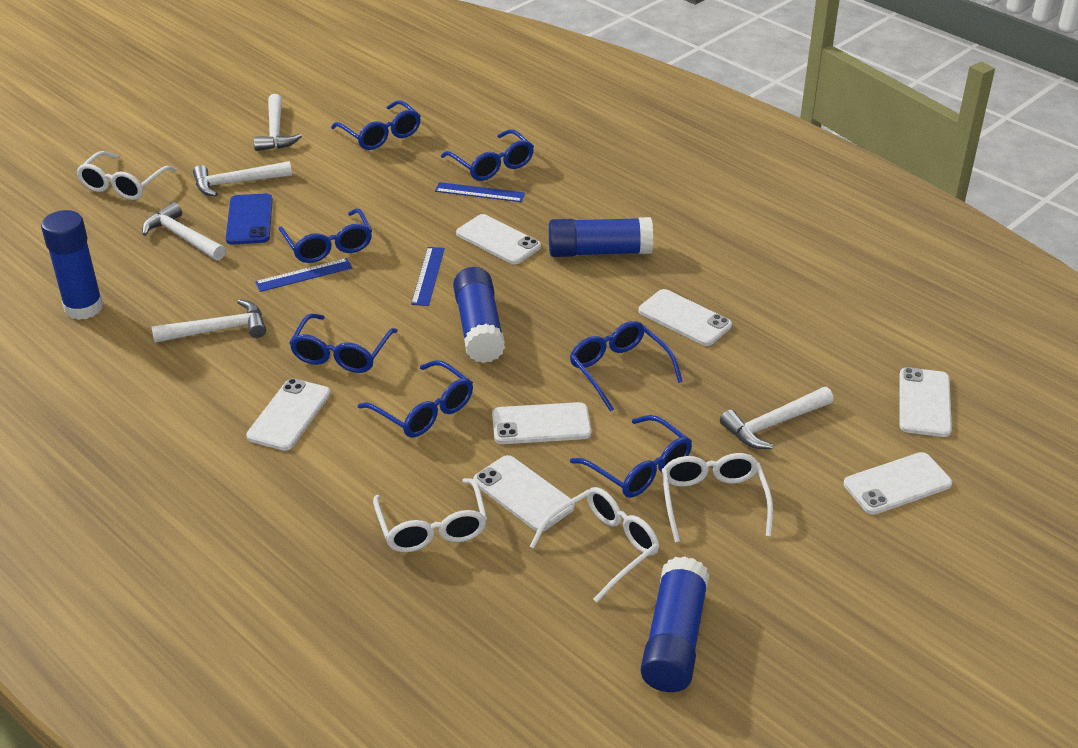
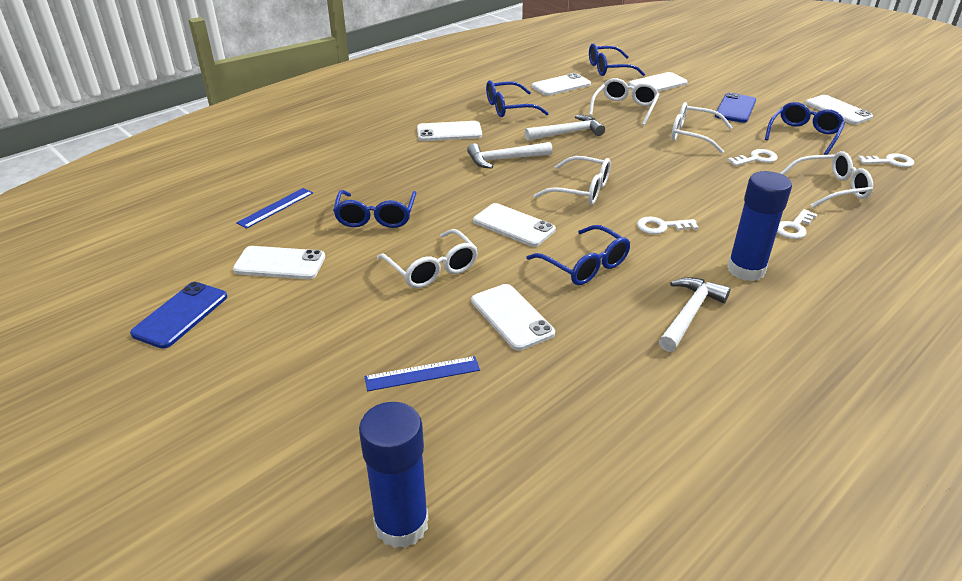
blue glasses: [279,208,372,263] [289,314,398,373] [331,100,421,150] [358,360,473,438] [441,129,534,181] [570,321,683,412] [570,415,692,498] = 7 -> [333,190,416,228] [486,80,549,117] [526,225,630,285] [589,43,645,76] [765,102,845,155] = 5
blue glue stick: [41,210,103,320] [453,267,505,363] [549,217,653,257] [641,556,710,692] = 4 -> [359,402,428,548] [727,171,792,281] = 2
blue phone: [226,194,273,245] = 1 -> [130,282,227,349] [715,92,756,123] = 2
blue ruler: [255,258,352,292] [411,247,445,306] [435,182,525,202] = 3 -> [236,188,313,229] [364,356,480,391] = 2
white glasses: [76,151,177,200] [373,478,487,552] [530,487,659,602] [662,453,773,542] = 4 -> [377,229,478,288] [534,156,611,205] [589,78,660,125] [671,102,733,154] [780,151,873,208] = 5
white hammer: [142,202,226,261] [152,299,266,343] [193,161,292,197] [254,94,302,151] [720,387,834,449] = 5 -> [467,142,552,169] [525,115,605,141] [659,277,730,352] = 3
white key: none = 0 -> [637,217,699,234] [728,149,778,166] [777,209,818,239] [858,153,914,167] = 4

